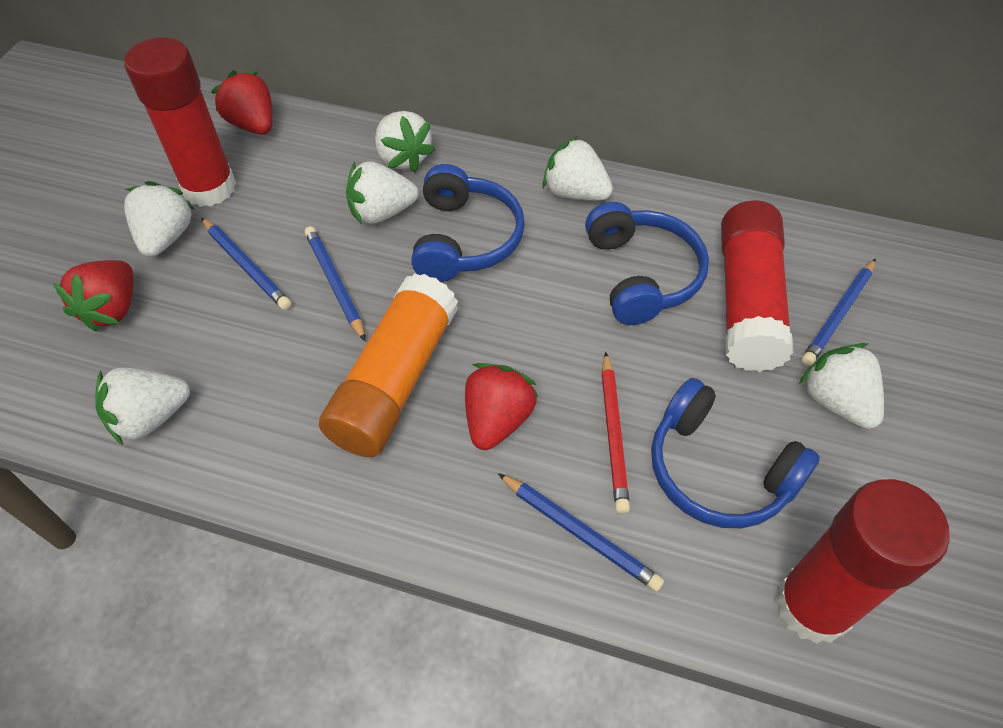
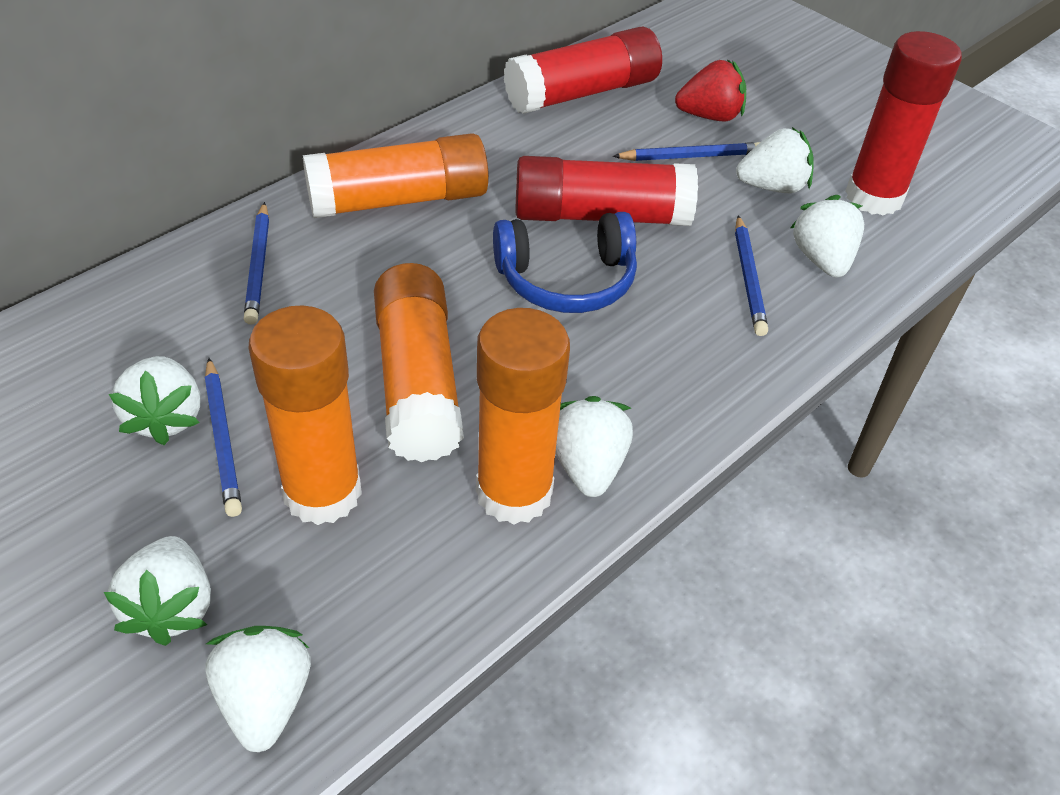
blue headphones: [411,164,525,282] [585,202,709,325] [651,378,820,528] = 3 -> [493,212,637,313] = 1
orange glue stick: [319,273,458,457] = 1 -> [249,305,362,525] [303,133,489,218] [374,263,464,462] [476,308,570,524] = 4
red pencil: [602,352,630,513] = 1 -> none = 0
red strawberry: [53,260,133,332] [211,70,273,135] [465,363,538,450] = 3 -> [675,59,746,121] = 1

